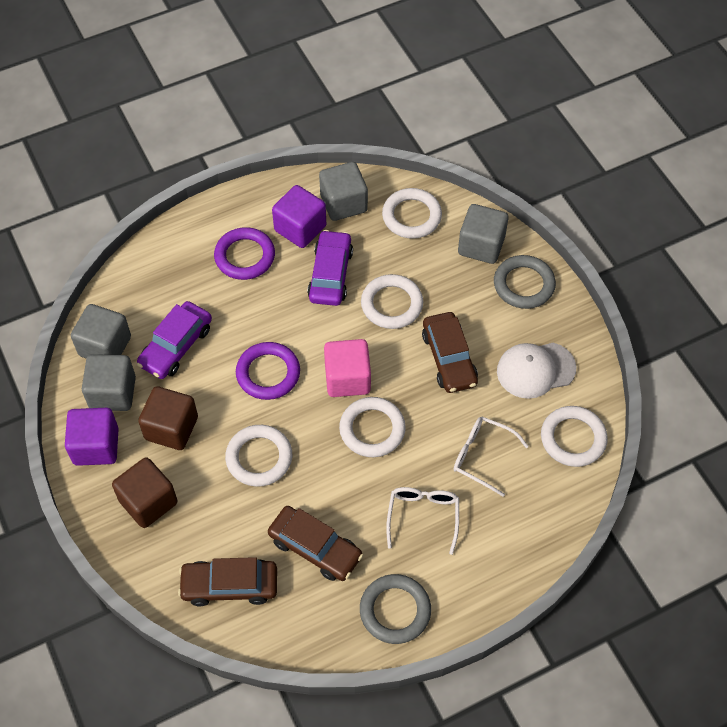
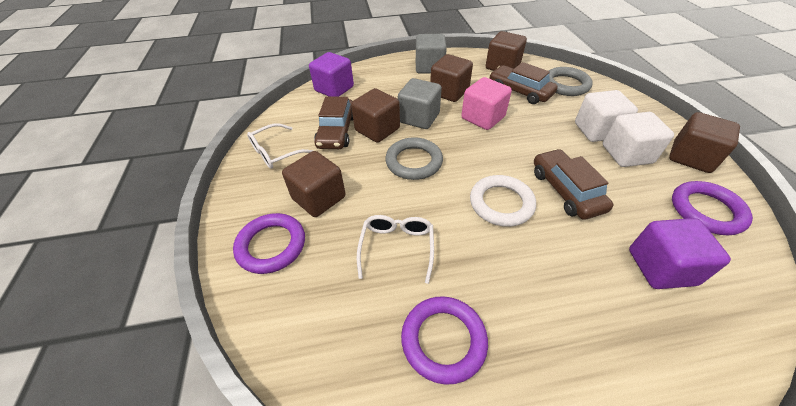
brown cube: [112,457,178,528] [138,386,198,450] = 2 -> [282,151,345,217] [351,88,400,143] [430,54,473,102] [486,31,527,71] [669,112,740,173] = 5
grey cube: [71,304,131,358] [82,354,136,411] [319,162,368,221] [458,204,508,264] = 4 -> [398,78,442,129] [416,34,447,74] = 2
purple car: [137,301,212,379] [307,230,353,306] = 2 -> none = 0
purple ring: [214,227,275,280] [236,342,300,400] = 2 -> [233,213,305,274] [401,296,488,385] [672,181,753,235] = 3
white cap: [497,343,577,399] = 1 -> none = 0
white cube: none = 0 -> [575,90,638,142] [603,112,674,167] = 2
white ring: [225,425,292,487] [339,397,406,457] [361,274,423,329] [382,188,442,239] [541,406,608,467] = 5 -> [470,175,536,227] = 1

